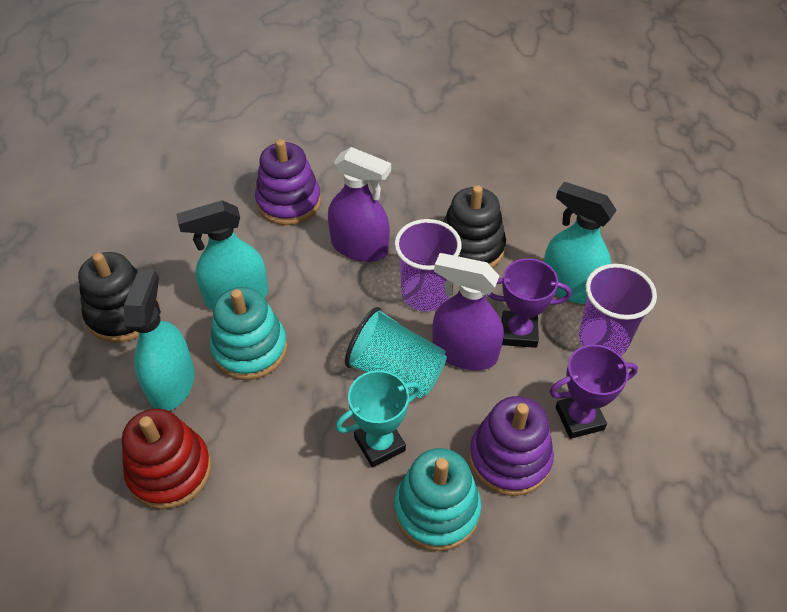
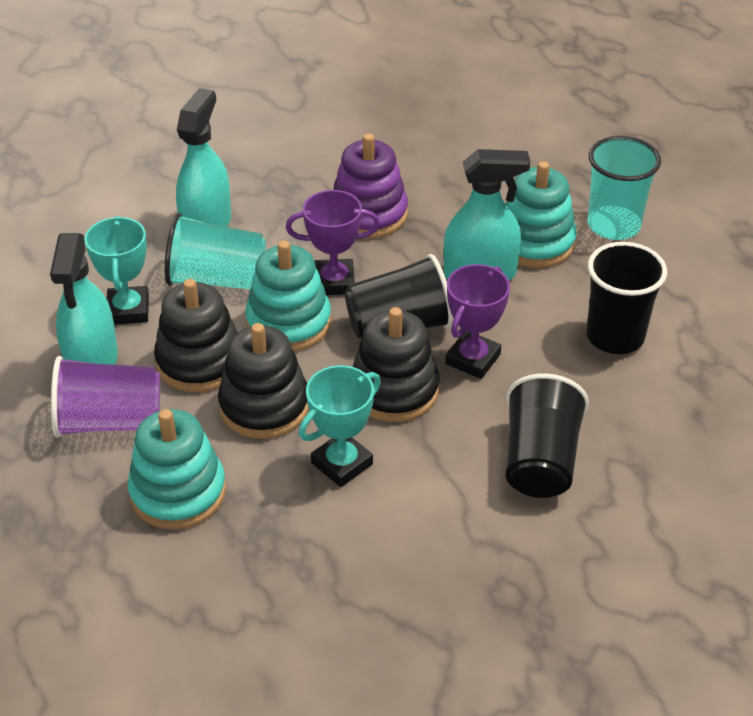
black cup: none = 0 -> [345,254,453,339] [506,373,589,498] [586,242,667,354] = 3
black stacking toy: [78,252,160,343] [443,185,506,268] = 2 -> [154,279,238,392] [218,323,309,439] [353,307,439,422] = 3
purple cup: [394,219,462,311] [579,264,657,356] = 2 -> [51,356,160,438] = 1
purple spray bottle: [328,147,391,262] [432,253,504,370] = 2 -> none = 0
purple stacking toy: [255,139,321,225] [469,396,554,496] = 2 -> [334,134,408,238] = 1
red stacking toy: [122,408,211,509] = 1 -> none = 0
turquoise cup: [345,307,447,398] = 1 -> [165,213,266,289] [587,136,661,240] = 2
turquoise stacking toy: [210,287,288,380] [394,448,481,551] = 2 -> [128,409,226,530] [245,240,331,351] [505,161,577,268] = 3
turquoise trophy: [335,370,421,468] = 1 -> [84,216,149,325] [299,365,381,487] = 2

